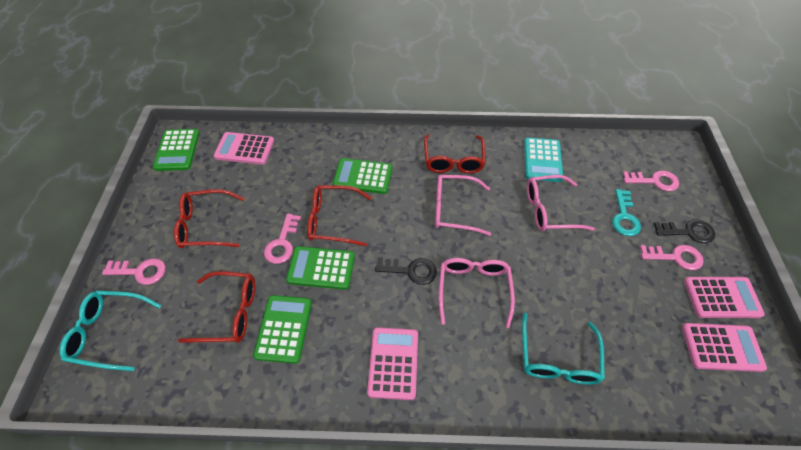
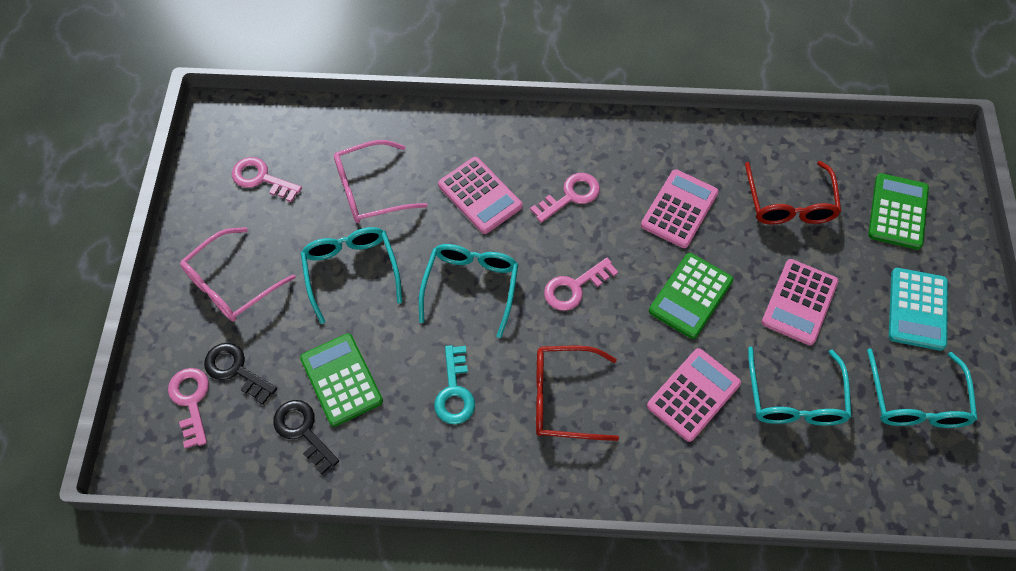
green calculator: [153,129,200,171] [253,295,312,364] [286,246,355,290] [333,158,392,194] = 4 -> [300,333,383,427] [649,253,733,339] [868,173,929,250] = 3
pink glasses: [435,175,491,236] [439,258,515,328] [527,175,595,232] = 3 -> [180,227,296,321] [334,140,427,223] = 2
red glasses: [174,189,244,248] [178,271,255,343] [307,185,372,246] [424,134,485,174] = 4 -> [536,346,619,441] [745,161,841,225] = 2
turquoise glasses: [60,291,161,371] [522,313,605,385] = 2 -> [301,227,402,324] [419,244,518,338] [748,347,852,426] [867,348,977,428] = 4

